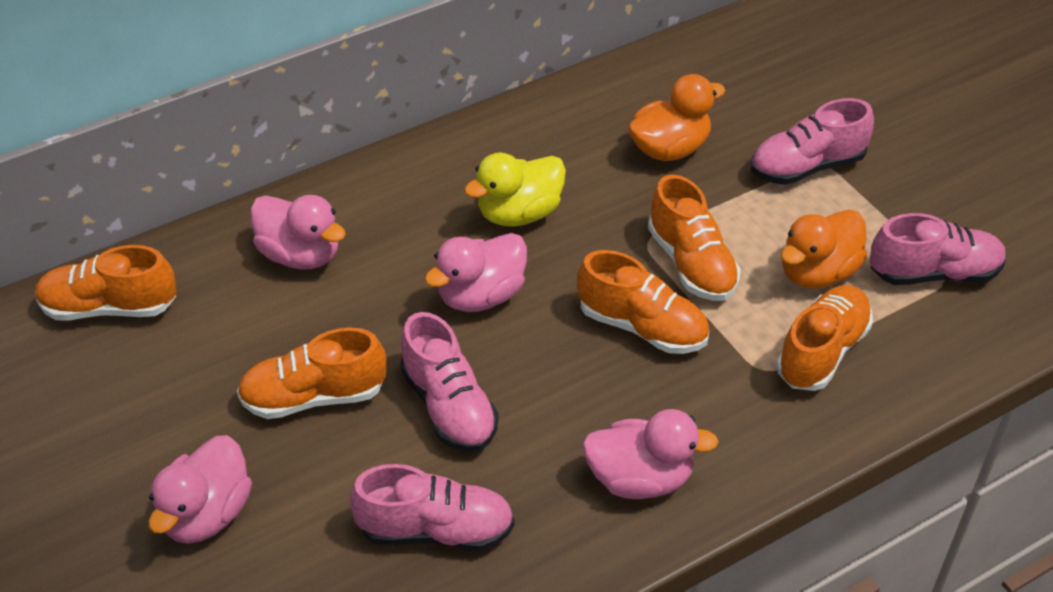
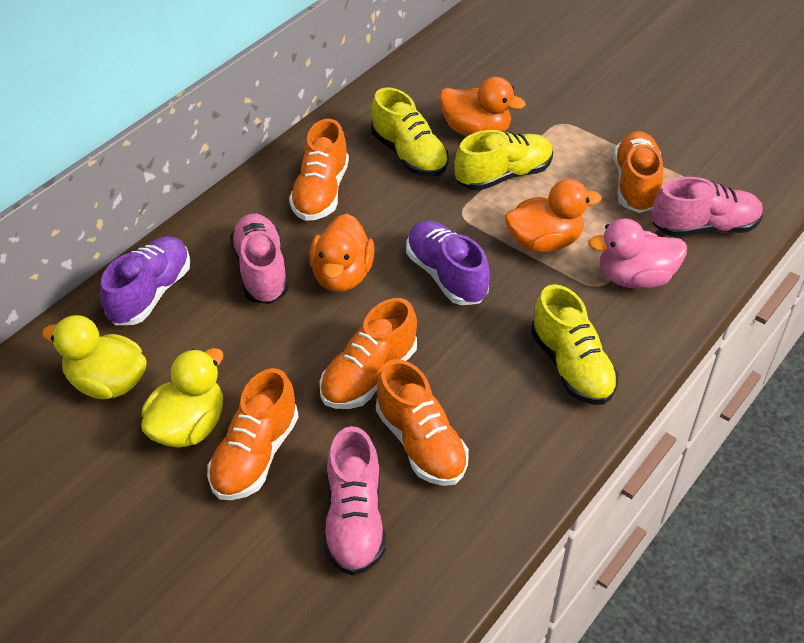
orange duck: [628,74,726,161] [781,209,867,289] = 2 -> [309,214,375,292] [439,77,526,136] [505,179,602,253] = 3
pink duck: [148,435,252,544] [250,195,346,270] [424,233,527,312] [582,409,719,499] = 4 -> [588,218,687,289] = 1
pink shoe: [350,464,514,551] [400,312,499,452] [750,98,874,185] [870,213,1007,285] = 4 -> [230,213,289,304] [324,426,386,576] [652,177,763,237] = 3
purple shoe: none = 0 -> [100,236,190,325] [406,221,490,305] = 2
yellow duck: [464,153,566,227] = 1 -> [42,315,147,399] [141,348,223,448] = 2
yellow shoe: none = 0 -> [371,88,449,177] [454,130,553,191] [531,284,618,405] = 3

